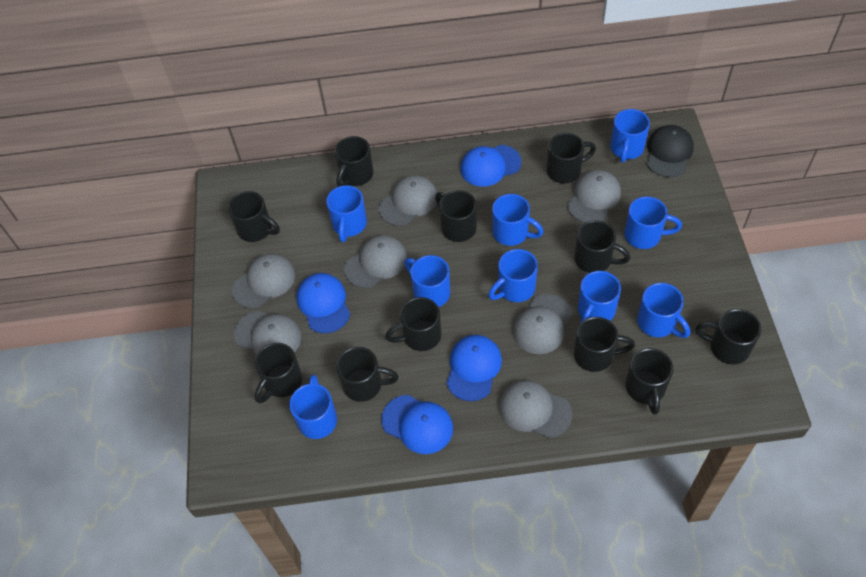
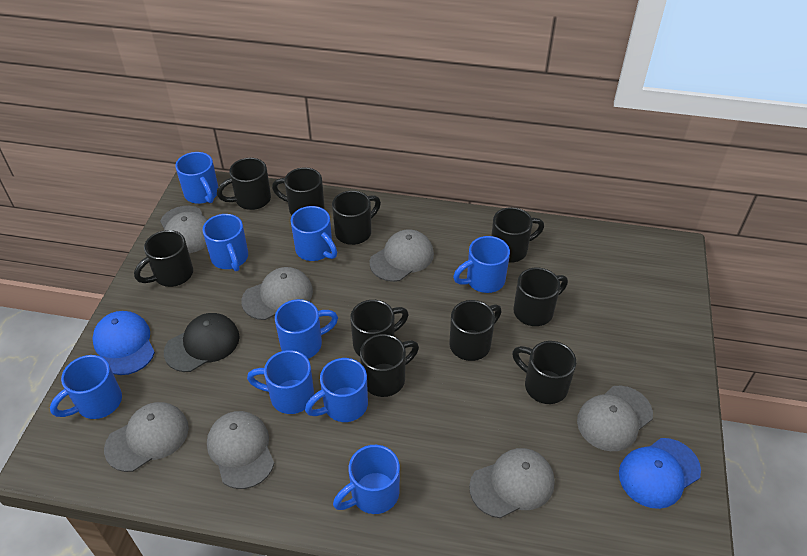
black mug: [228,191,280,242] [254,343,302,403] [335,136,373,187] [336,347,399,402] [385,297,441,351] [435,190,477,242] [547,133,596,183] [574,317,635,372] [575,220,630,273] [625,348,673,415] [695,309,761,365] = 11 -> [134,230,193,287] [217,158,271,210] [272,167,324,215] [332,191,381,245] [350,300,409,356] [360,334,419,397] [449,300,502,361] [491,207,544,263] [512,341,576,404] [514,267,568,326] = 10
blue cap: [296,273,350,333] [381,395,453,454] [446,335,502,401] [460,145,521,187] = 4 -> [92,311,155,375] [619,438,701,509] = 2

